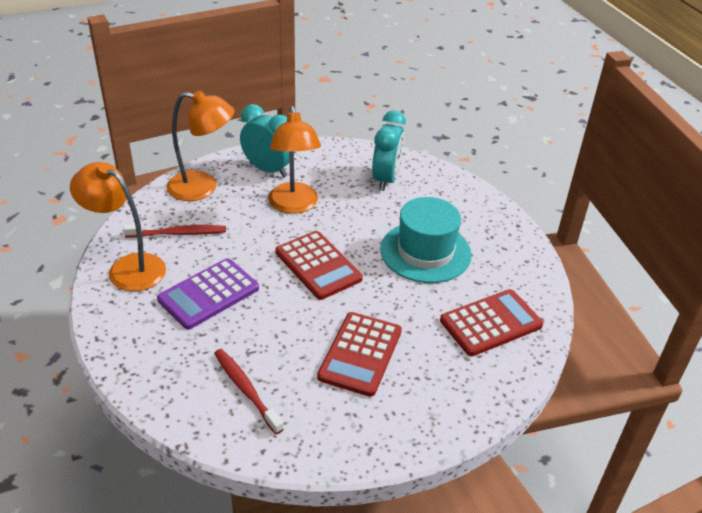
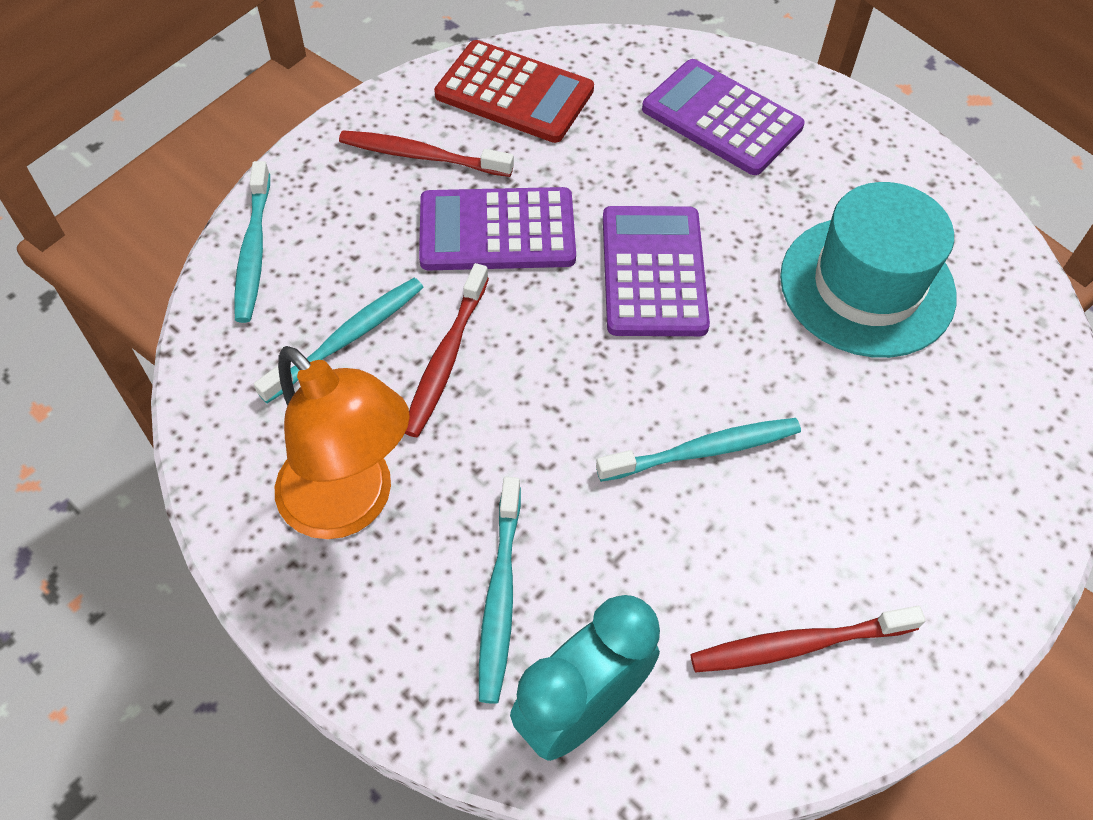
orange lamp: [70,162,166,292] [167,90,235,201] [268,106,321,214] = 3 -> [275,346,410,539] = 1
purple calculator: [157,258,259,329] = 1 -> [419,187,576,270] [603,206,710,336] [642,59,805,175] = 3
red calculator: [275,231,363,300] [317,312,402,397] [440,289,543,356] = 3 -> [434,40,594,143] = 1
red toothbrush: [123,224,226,238] [214,349,284,434] = 2 -> [339,130,514,177] [405,263,489,437] [690,606,926,672] = 3
turquoise clock: [240,104,295,177] [372,110,406,191] = 2 -> [510,595,660,761] = 1
turquoise toothbrush: none = 0 -> [234,161,270,323] [254,278,424,403] [479,477,521,704] [596,418,801,482] = 4

